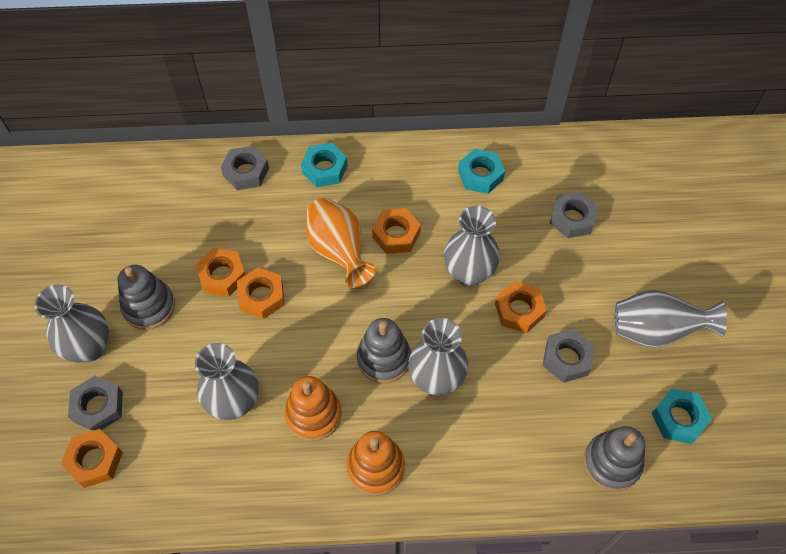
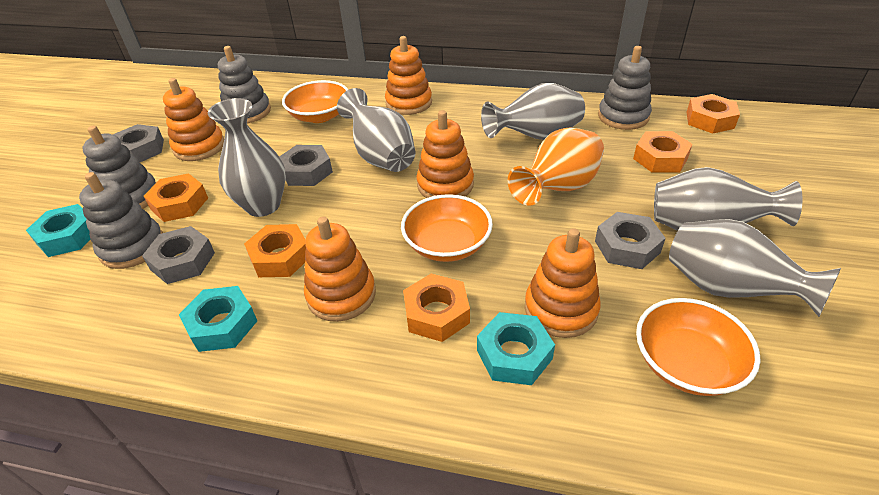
grey stacking toy: [118,265,175,330] [357,318,411,383] [583,426,645,491] = 3 -> [79,172,163,269] [83,126,156,209] [218,46,271,123] [598,46,652,130] = 4
orange bowl: none = 0 -> [282,80,348,123] [401,194,493,262] [636,298,761,396] = 3
orange stacking toy: [285,376,342,441] [347,431,405,496] = 2 -> [163,78,224,161] [304,216,376,322] [385,36,432,115] [416,110,474,198] [525,228,601,338] = 5

